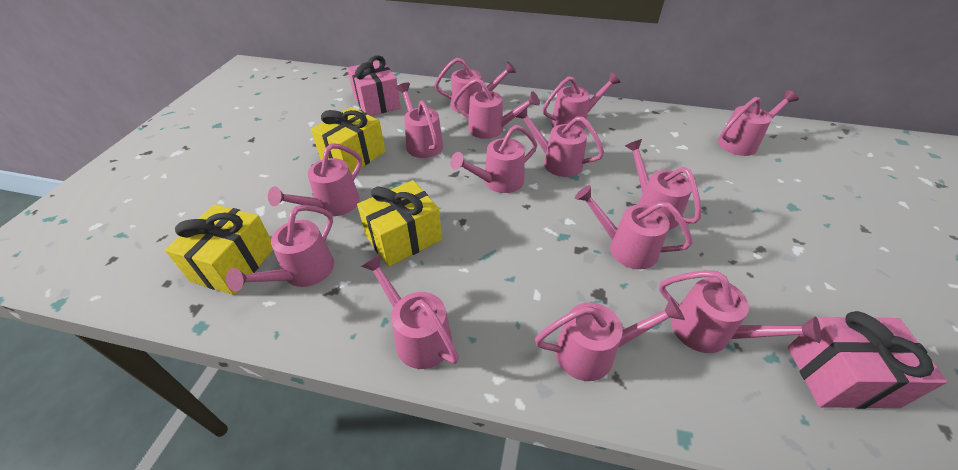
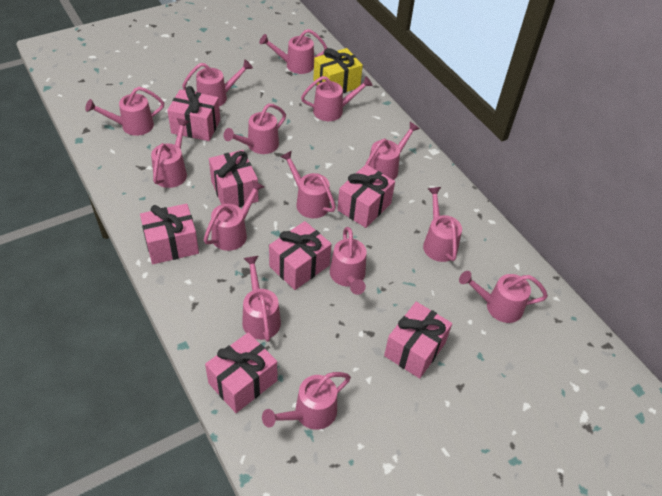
pink gift: [347,55,401,116] [788,311,948,409] = 2 -> [140,204,199,264] [167,86,220,141] [205,332,277,413] [209,150,259,207] [269,221,332,290] [337,165,395,228] [384,302,452,379] = 7
yellow gift: [165,204,273,295] [311,107,386,174] [357,180,442,267] = 3 -> [313,48,363,93] = 1

